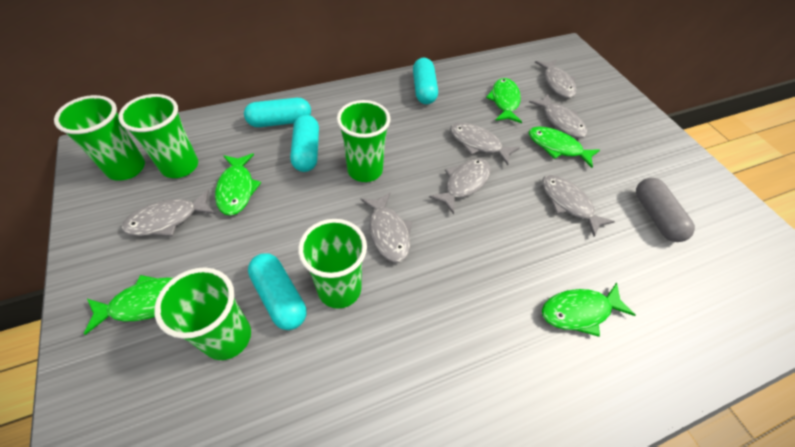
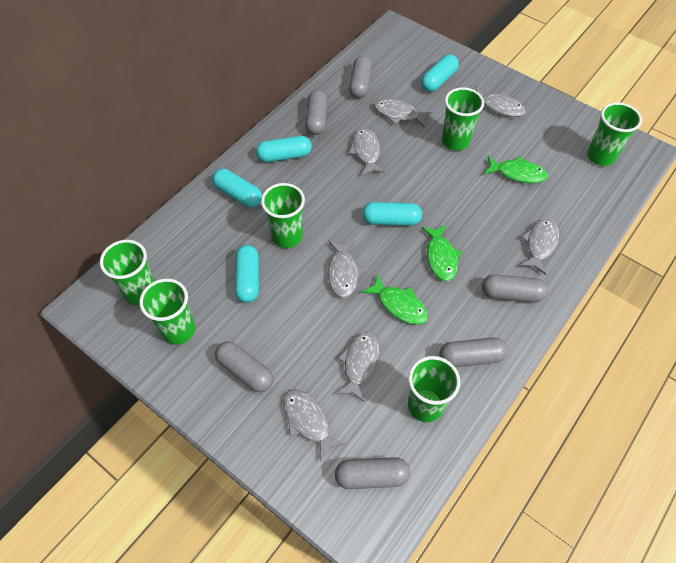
green cup: [54,95,145,181] [118,94,198,178] [154,267,251,360] [298,219,367,309] [337,100,391,182] = 5 -> [100,240,154,305] [139,279,195,345] [261,183,305,248] [408,356,460,422] [442,87,484,151] [587,102,642,166] = 6
green fish: [84,275,173,335] [215,154,261,216] [486,78,522,123] [529,126,600,168] [542,283,635,337] = 5 -> [362,275,428,325] [422,225,462,281] [484,156,548,183] = 3
grey capsule: [636,178,695,242] = 1 -> [215,341,273,392] [305,90,327,135] [335,457,410,489] [349,56,372,98] [439,337,508,367] [482,274,548,302] = 6
turquoise capsule: [244,98,311,127] [248,253,306,330] [290,115,319,172] [413,58,438,104] = 4 -> [212,169,262,207] [235,245,259,303] [256,136,312,162] [362,202,422,226] [421,54,459,92] = 5

